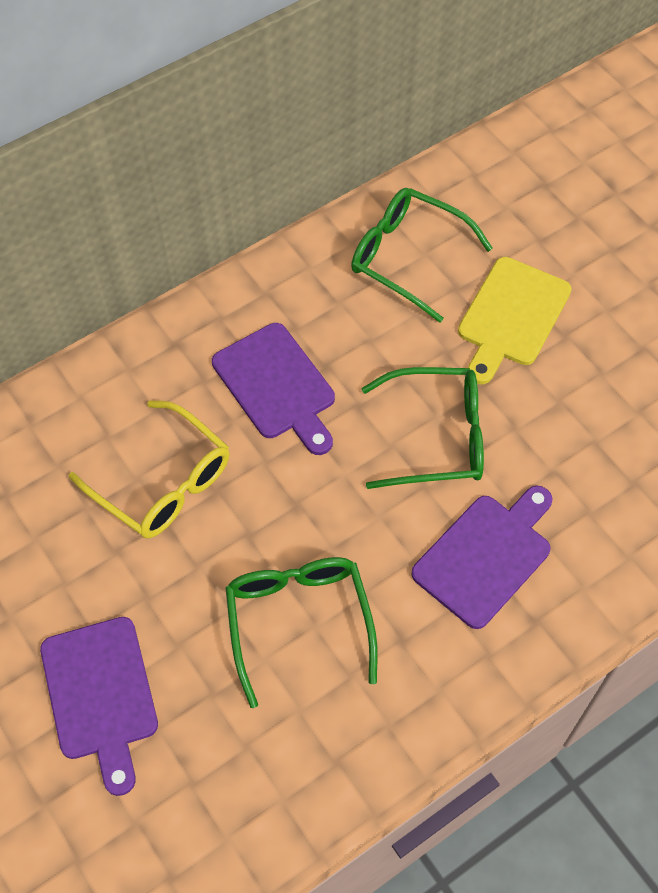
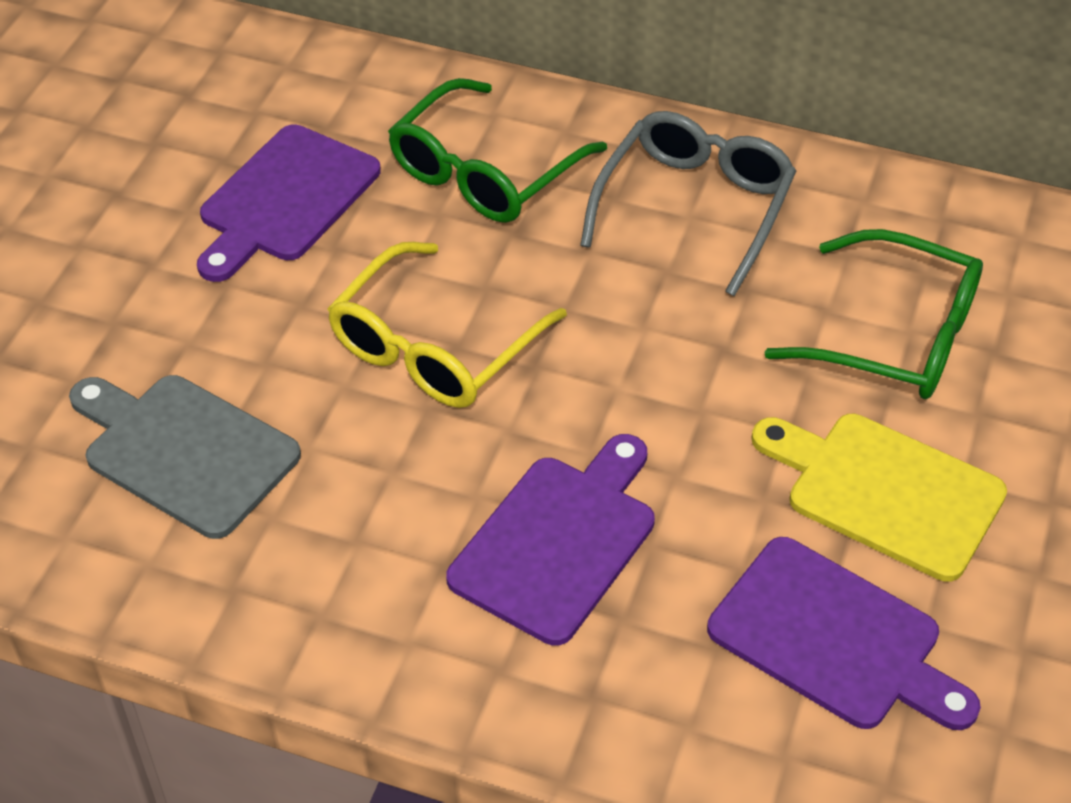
green glasses: [225,557,378,708] [351,188,493,323] [362,367,484,489] = 3 -> [388,78,607,223] [765,229,983,399] = 2
grey cutting board: none = 0 -> [69,375,301,539] = 1
grey glasses: none = 0 -> [580,111,796,296] = 1

